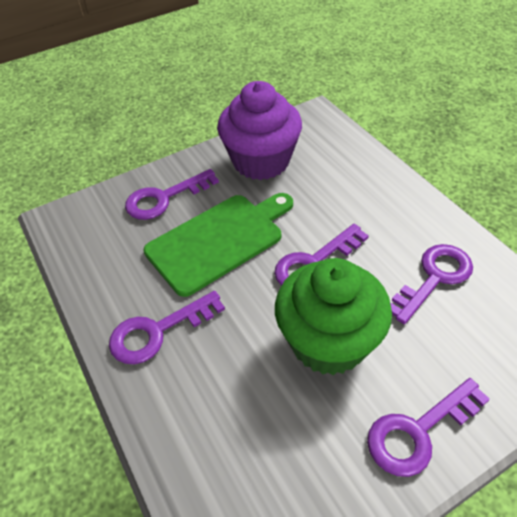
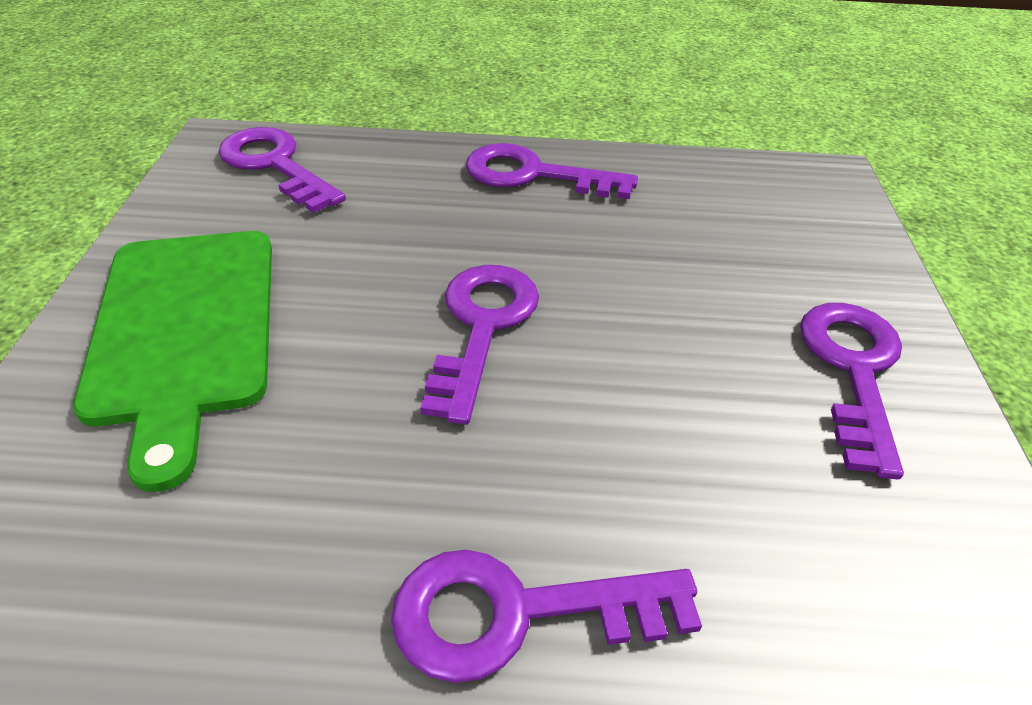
green cupcake: [275,258,392,375] = 1 -> none = 0
purple cupcake: [217,81,302,180] = 1 -> none = 0

